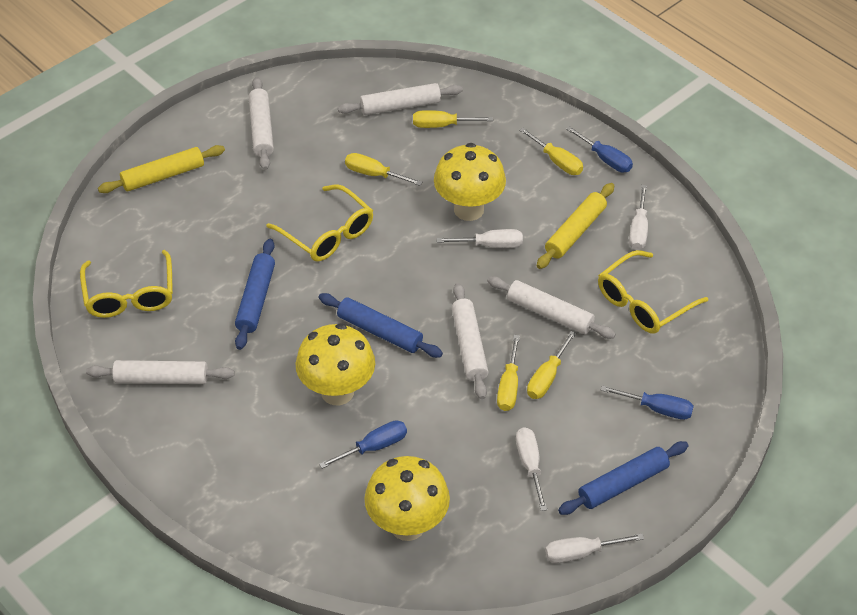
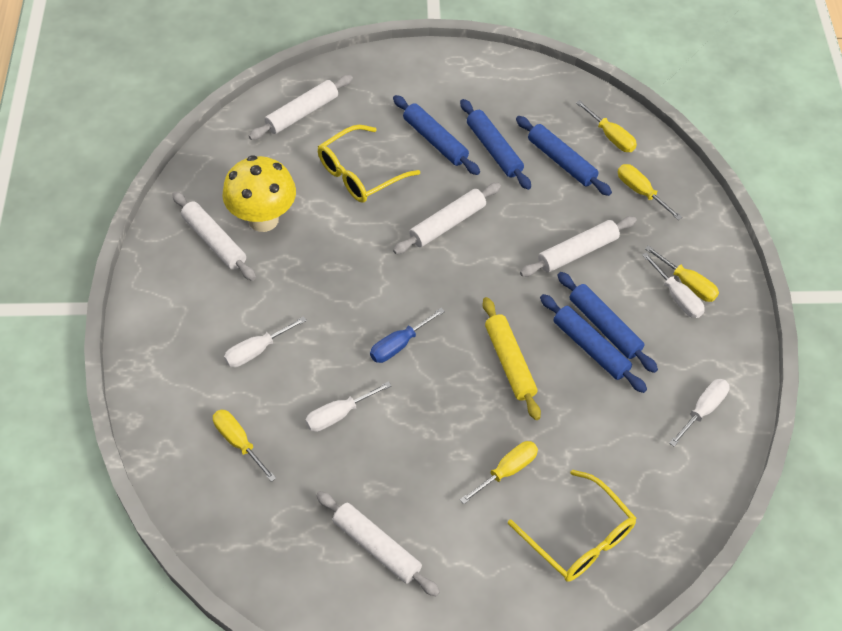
blue rolling pin: [235,239,275,350] [319,293,443,358] [558,441,689,515] = 3 -> [393,95,480,175] [460,99,531,190] [516,116,612,196] [540,294,647,393] [557,272,658,373] = 5
blue screwdriver: [319,420,407,468] [566,126,633,172] [601,385,694,420] = 3 -> [370,308,445,363] = 1
yellow glasses: [80,250,173,318] [266,184,373,261] [598,250,708,334] = 3 -> [318,125,420,203] [508,470,636,581] = 2
yellow mushroom: [296,323,375,405] [364,456,450,541] [434,143,506,221] = 3 -> [222,155,296,232] = 1
yellow rolling pin: [98,145,225,193] [537,183,614,269] = 2 -> [482,297,541,420] = 1

